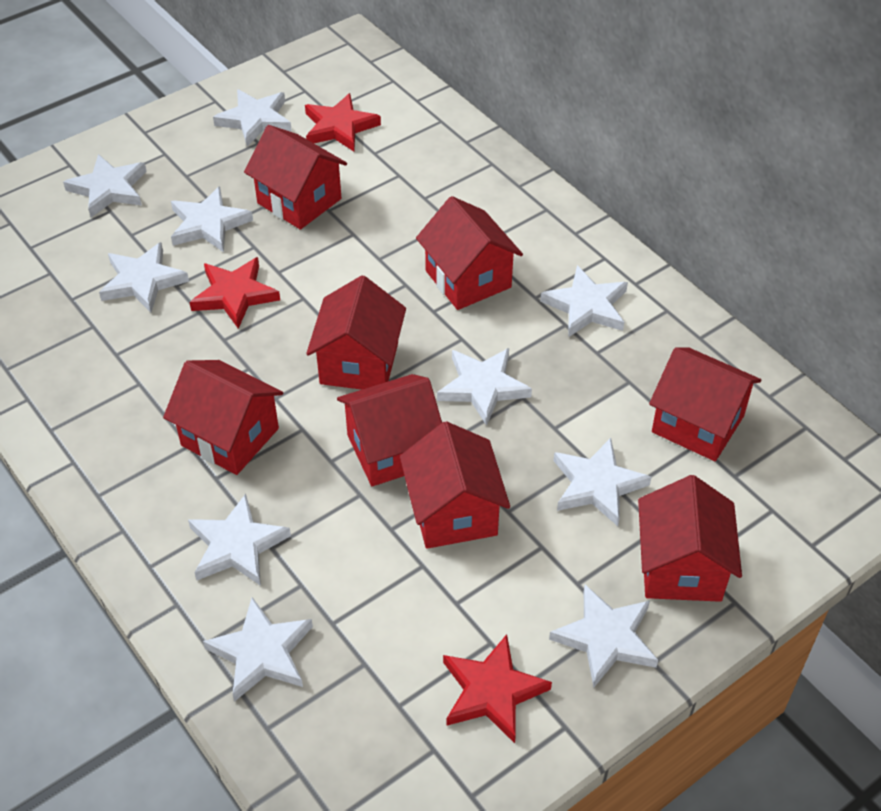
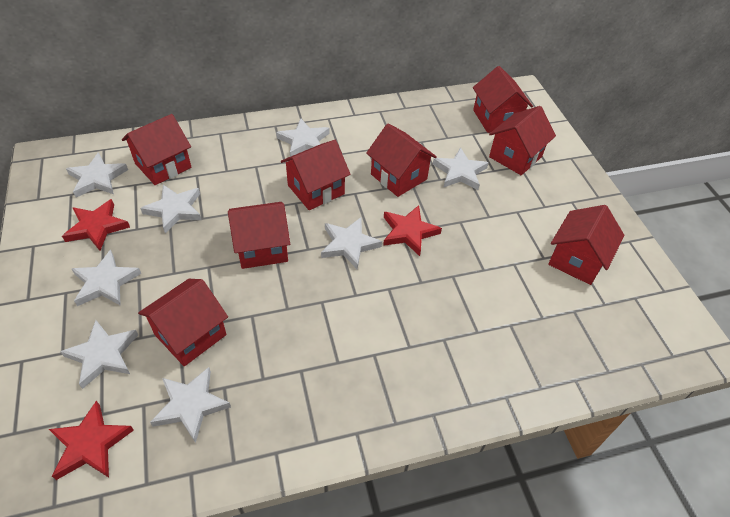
white star: [63,154,147,217] [99,242,189,313] [171,186,253,252] [188,494,291,586] [203,597,313,702] [213,89,292,147] [437,348,532,426] [540,265,628,338] [549,585,658,687] [553,438,652,526] = 10 -> [60,320,138,389] [66,152,128,197] [72,250,141,306] [140,185,202,233] [150,367,231,443] [276,118,329,157] [321,217,382,269] [433,147,488,190] = 8

